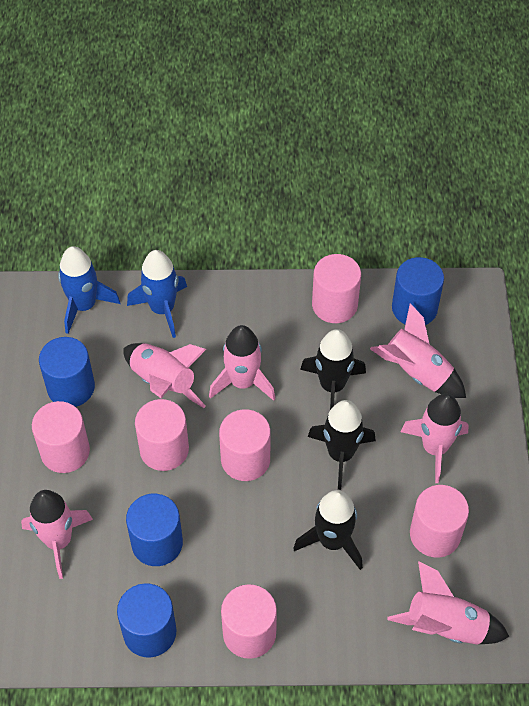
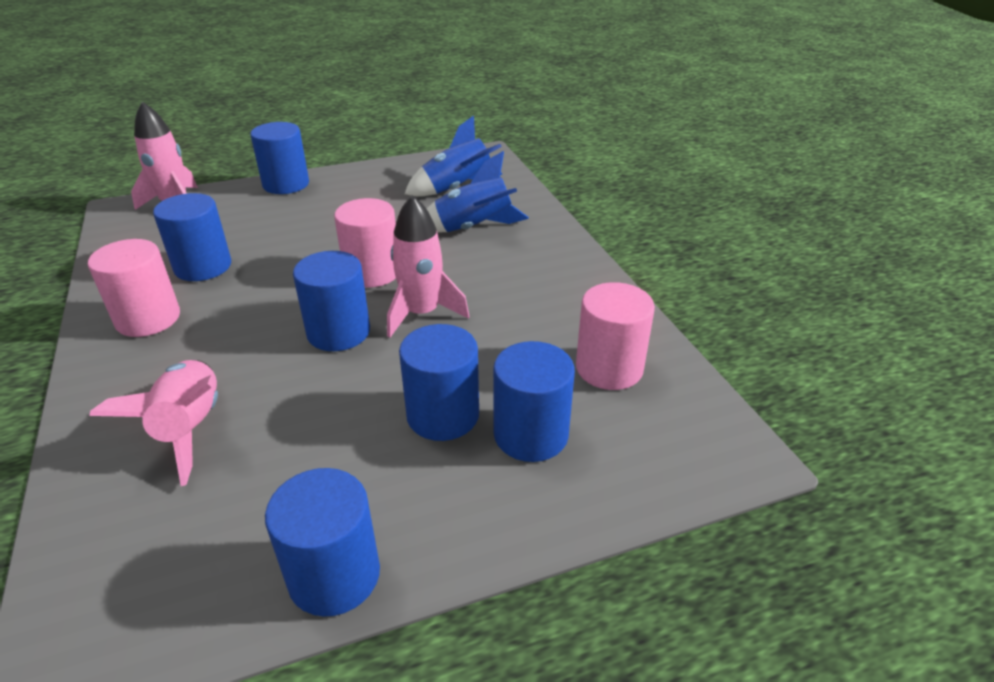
black rocket: [293,490,363,570] [300,329,366,410] [308,400,376,490] = 3 -> none = 0
blue cylinder: [39,337,95,407] [117,583,177,658] [126,494,183,566] [392,257,444,325] = 4 -> [153,193,231,281] [250,122,309,194] [265,468,380,617] [293,251,370,351] [399,324,479,441] [493,341,575,462] = 6
pink cylinder: [32,401,90,473] [135,399,189,471] [219,409,271,481] [221,584,277,659] [312,254,361,323] [410,485,469,558] = 6 -> [88,239,180,337] [334,198,396,287] [576,282,655,390] = 3
pink rocket: [21,490,93,579] [123,343,206,408] [209,325,276,401] [370,303,466,398] [387,561,509,645] [400,393,469,483] = 6 -> [89,360,218,486] [131,102,198,210] [387,195,470,338] = 3

